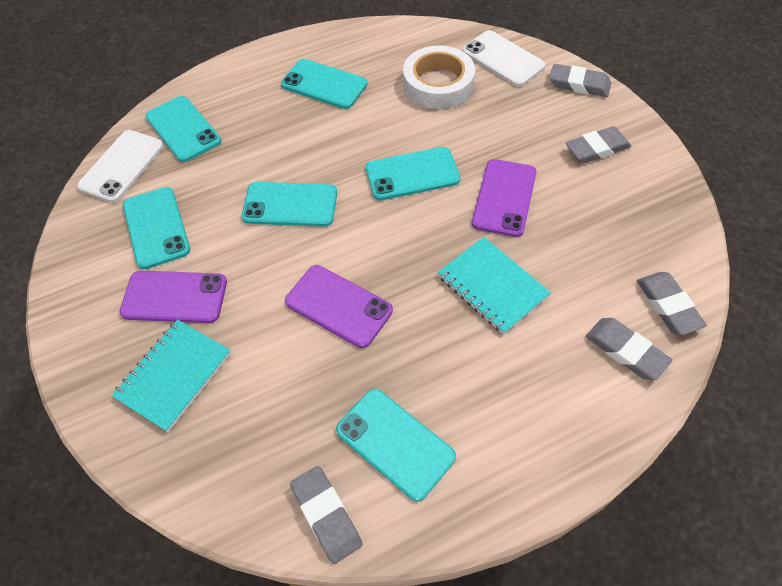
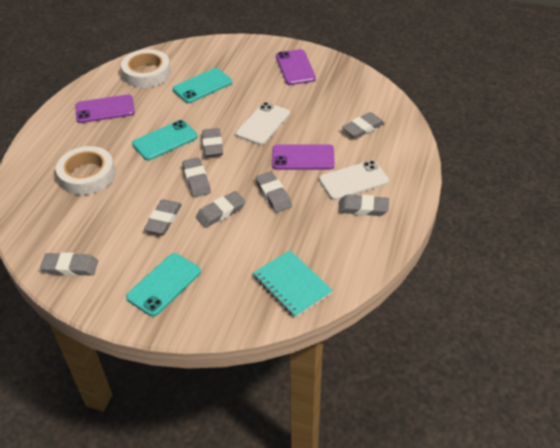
grey eraser: [290,466,363,564] [550,64,611,97] [566,126,631,164] [586,318,672,380] [637,272,707,335] = 5 -> [40,252,98,276] [144,199,182,234] [182,157,211,197] [196,191,246,228] [202,128,223,157] [256,172,292,213] [338,194,389,216] [342,112,385,138] = 8
turquoise notebook: [112,320,231,432] [438,237,551,334] = 2 -> [253,250,333,318] = 1
turquoise phone: [123,187,190,269] [145,96,221,162] [242,182,337,227] [281,59,367,109] [336,389,456,501] [365,147,460,200] = 6 -> [126,253,201,317] [132,120,198,160] [173,68,232,103] = 3
white tape: [403,45,475,109] = 1 -> [56,146,115,195] [121,49,171,88] = 2

